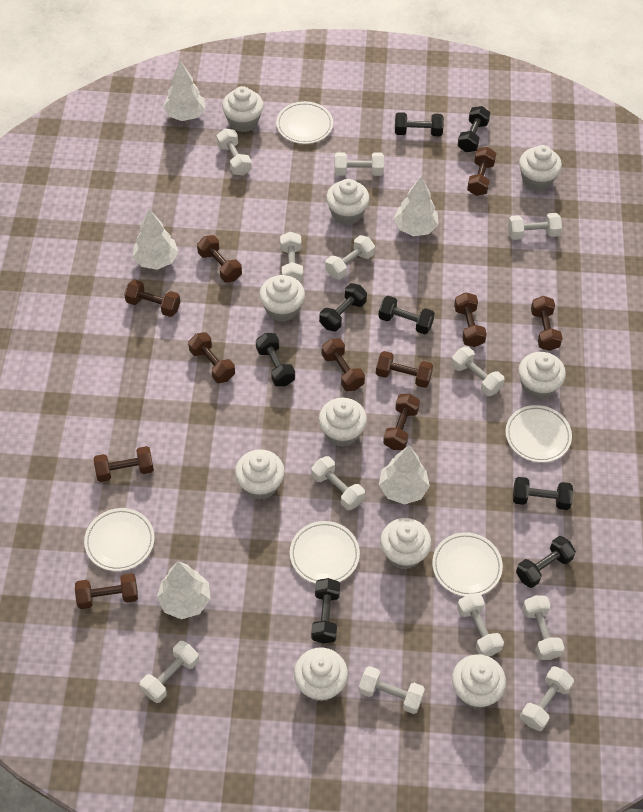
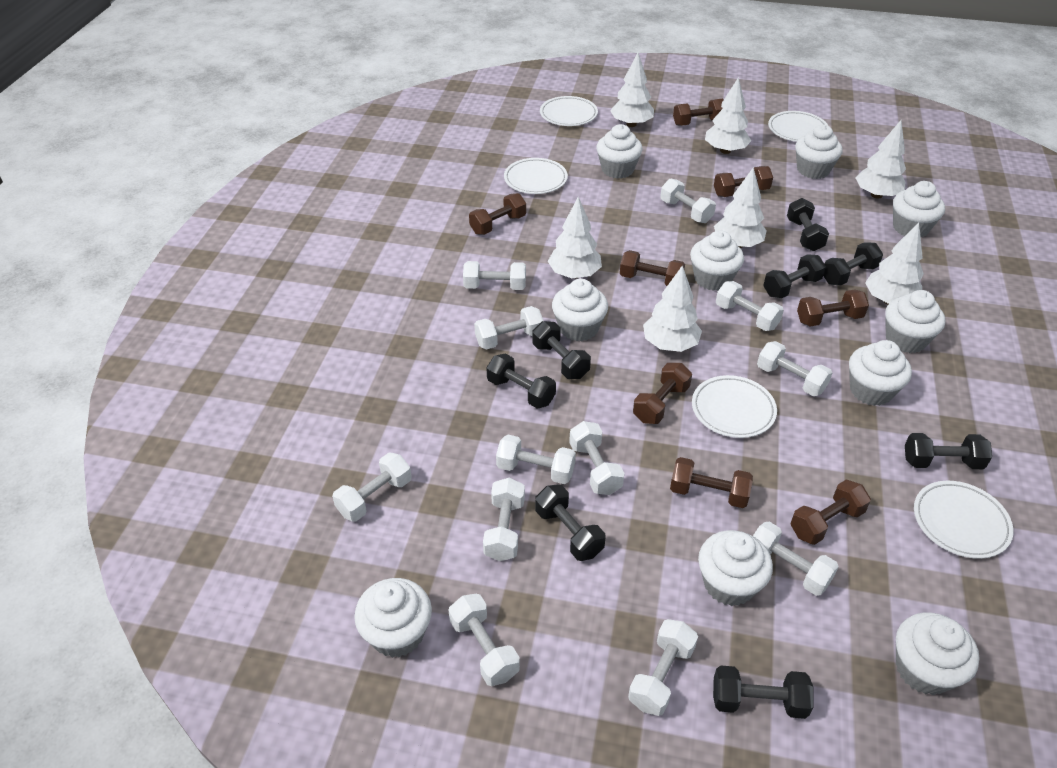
brown dumbbell: [75,573,138,609] [94,446,154,482] [124,279,180,317] [188,332,235,383] [197,235,242,282] [322,338,365,391] [376,351,433,388] [383,394,420,450] [454,293,487,347] [467,147,496,196] [531,296,563,351] = 11 -> [469,193,526,235] [620,250,685,286] [633,363,692,424] [670,457,753,508] [673,99,723,126] [714,166,773,197] [790,480,871,545] [797,289,869,326] = 8
white tree: [133,209,178,270] [157,561,211,619] [163,61,205,121] [379,446,430,505] [394,176,438,236] = 5 -> [548,197,602,279] [610,53,654,127] [643,265,702,352] [705,77,751,154] [714,167,767,248] [856,120,906,199] [865,223,924,305] = 7

